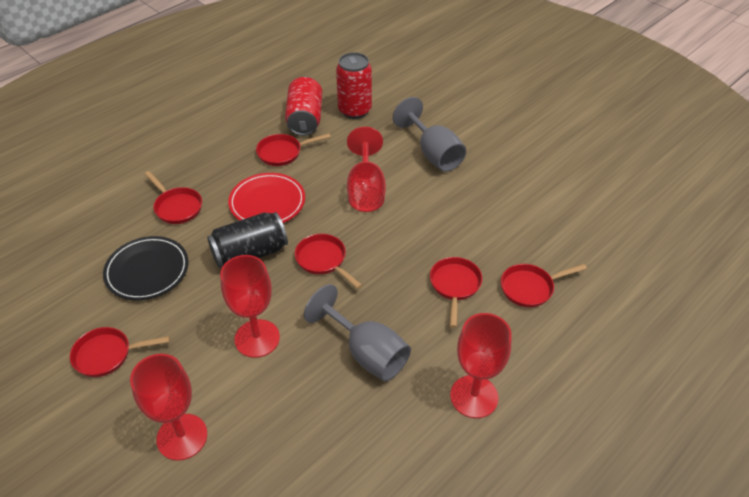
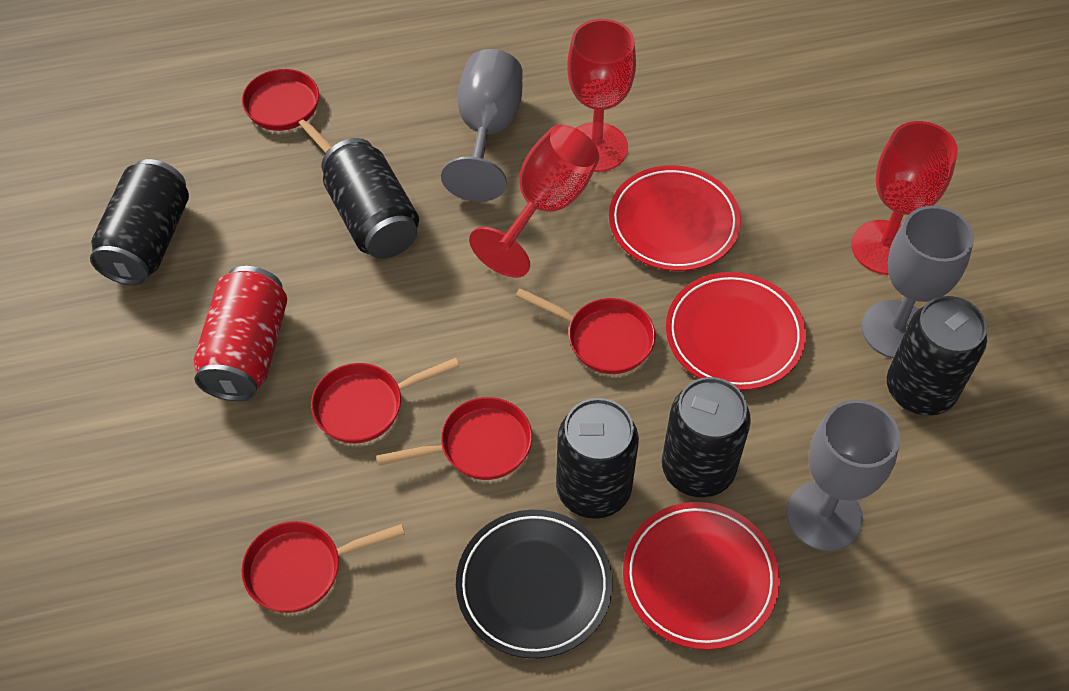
black can: [207,212,288,268] = 1 -> [90,159,189,285] [321,138,419,259] [556,398,639,519] [662,377,751,497] [887,296,987,416] = 5
grey goblet: [304,284,411,381] [393,97,466,172] = 2 -> [441,49,522,202] [786,400,901,551] [862,206,974,359] = 3
red can: [285,76,322,136] [336,52,372,119] = 2 -> [194,266,287,401] = 1
red goblet: [130,354,207,461] [220,255,280,358] [347,127,386,212] [450,313,512,418] = 4 -> [469,125,599,278] [567,19,636,172] [851,121,958,275] = 3
red pan: [70,327,170,377] [145,171,202,224] [256,133,331,166] [295,234,362,289] [430,257,482,328] [501,264,587,308] = 6 -> [241,521,405,613] [242,69,333,153] [311,358,460,444] [376,397,532,480] [516,288,656,374] = 5
red plate: [228,173,305,223] = 1 -> [609,165,741,271] [623,502,780,650] [666,272,806,390] = 3

